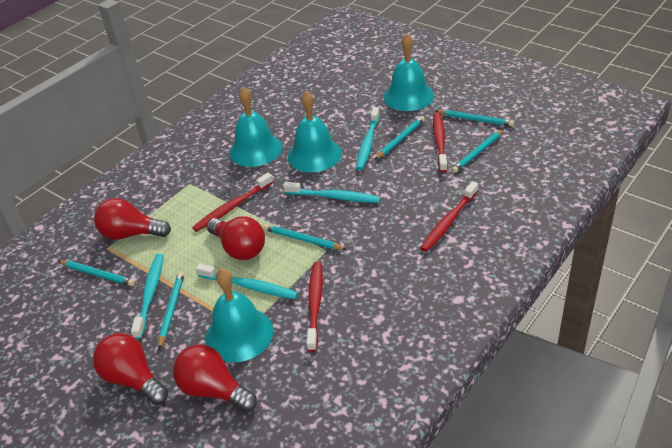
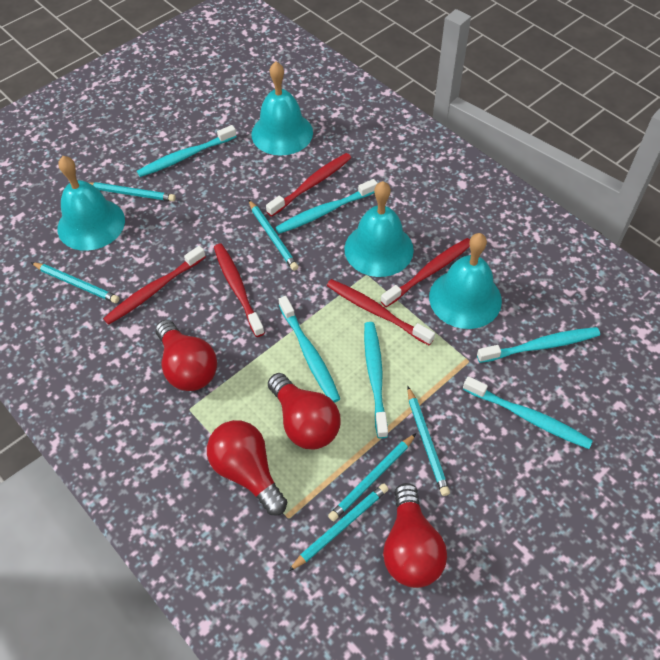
red toothbrush: [192,173,273,232] [307,262,323,352] [420,181,478,252] [433,113,447,172] = 4 -> [103,246,206,325] [214,244,265,337] [266,153,351,217] [327,279,435,345] [381,238,470,307] = 5
turquoise toothbrush: [131,254,164,339] [196,264,298,299] [283,182,381,203] [356,107,380,170] = 4 -> [137,125,237,177] [275,179,378,234] [278,296,340,403] [364,322,388,439] [463,376,593,449] [477,327,600,363] = 6

